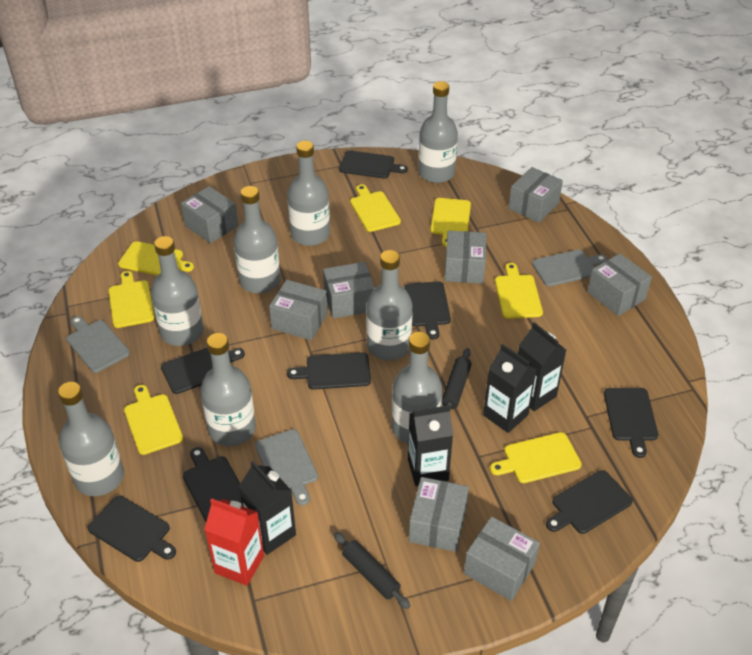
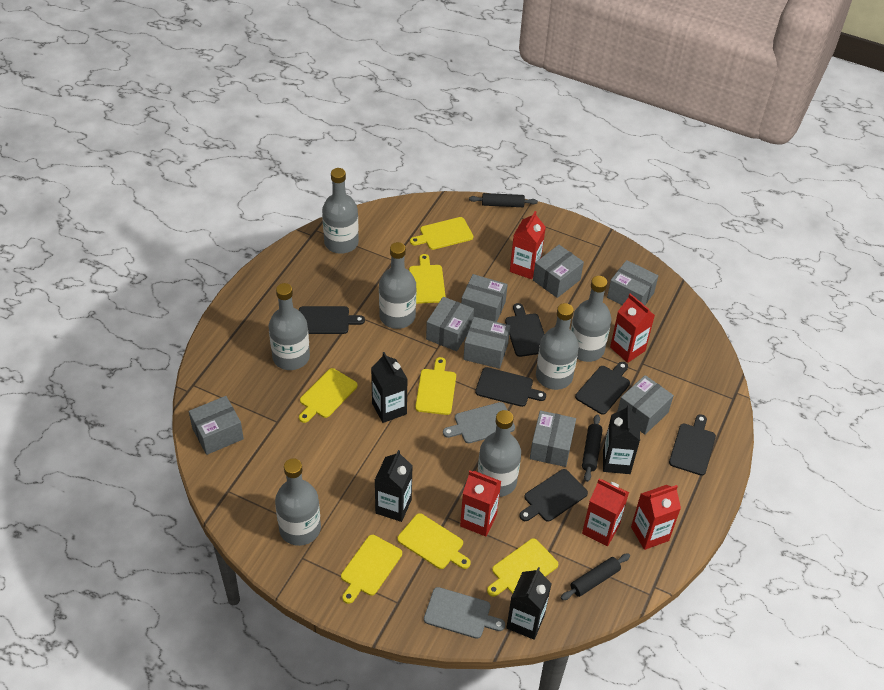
black cutting board: [87,496,176,562] [161,347,245,394] [183,447,242,522] [287,352,371,390] [339,150,408,179] [404,281,451,340] [546,470,633,534] [604,388,658,458] = 8 -> [299,306,365,334] [475,367,546,407] [505,303,544,357] [519,469,588,522] [575,362,630,415] [669,414,716,476] = 6
black rolling pin: [334,532,410,609] [442,348,472,409] = 2 -> [469,193,538,207] [561,553,630,600] [582,414,603,482] = 3
grey bottle: [58,382,124,496] [151,236,204,346] [200,333,256,446] [234,186,281,293] [288,141,330,246] [366,250,413,360] [392,332,442,444] [418,81,458,183] = 8 -> [269,283,310,370] [275,458,321,546] [322,168,359,254] [379,242,416,329] [478,410,521,497] [536,303,579,390] [571,276,611,362] = 7
grey cutting board: [66,316,130,373] [255,429,318,505] [532,250,607,287] = 3 -> [424,587,505,639] [443,402,515,443] = 2
red carton: [204,498,264,586] = 1 -> [460,470,501,537] [510,211,546,279] [582,479,629,546] [610,293,655,363] [631,485,681,550] = 5

